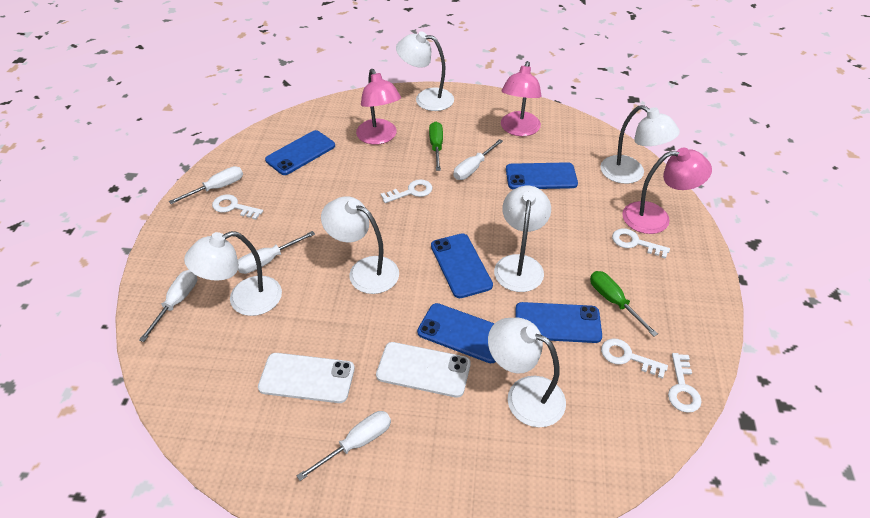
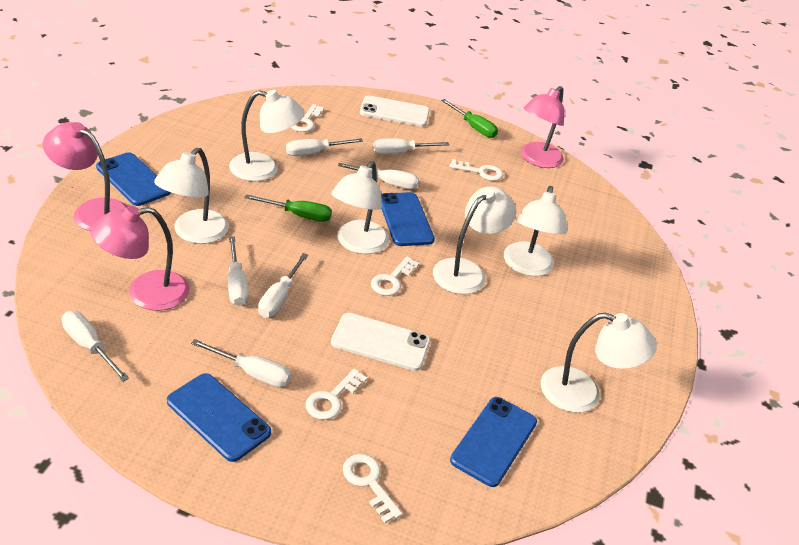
blue phone: [265,130,335,175] [417,303,496,363] [431,233,493,298] [506,162,578,189] [515,302,602,343] = 5 -> [96,152,171,206] [167,373,271,462] [381,192,435,246] [450,397,537,487] = 4
white screwdriver: [139,270,197,342] [169,166,243,204] [238,231,315,274] [297,411,391,481] [454,139,503,180] = 5 -> [62,311,129,382] [191,339,291,387] [228,237,249,306] [258,253,308,318] [286,138,363,156] [338,163,419,189] [373,138,449,154] = 7

